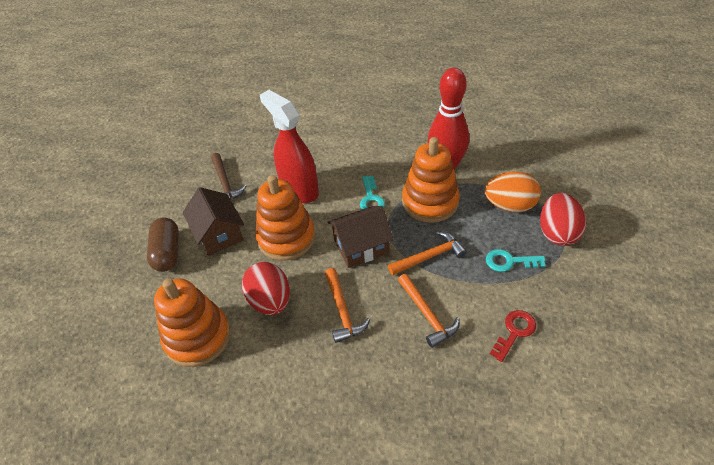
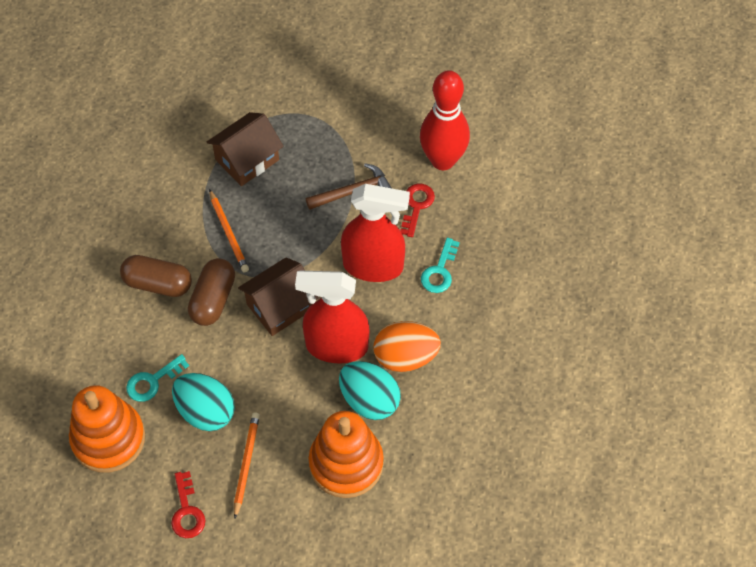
brown capsule: [147,217,179,272] = 1 -> [120,255,192,297] [188,258,235,326] = 2
orange hammer: [325,268,370,343] [388,231,467,275] [398,274,460,348] = 3 -> none = 0
orange pencil: none = 0 -> [209,189,249,272] [234,412,260,519] = 2
orange stacking toy: [154,279,230,367] [255,175,315,261] [402,137,460,223] = 3 -> [69,385,145,473] [309,411,384,498] = 2
red egg: [242,262,290,315] [540,193,586,246] = 2 -> none = 0
red key: [490,310,536,362] = 1 -> [171,471,206,538] [400,184,435,237] = 2
red spray bottle: [260,90,319,203] = 1 -> [295,271,369,363] [341,184,410,282] = 2
turquoise egg: none = 0 -> [172,373,235,431] [339,361,401,420] = 2

